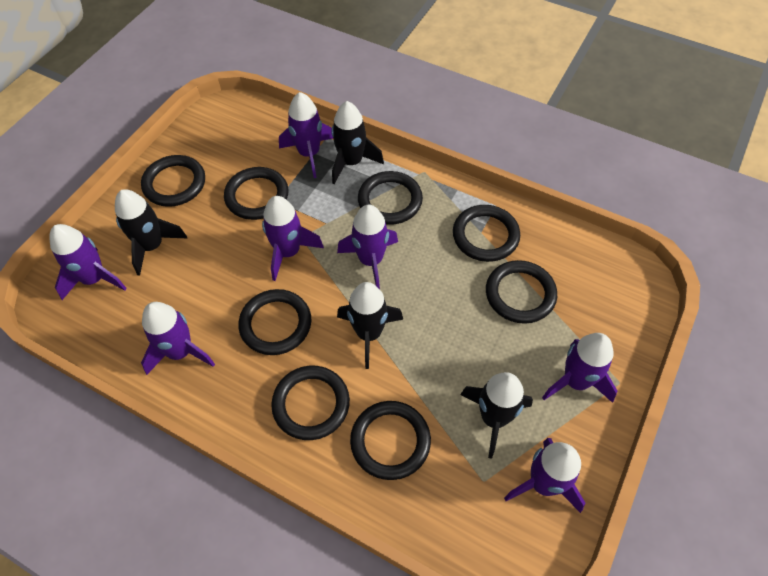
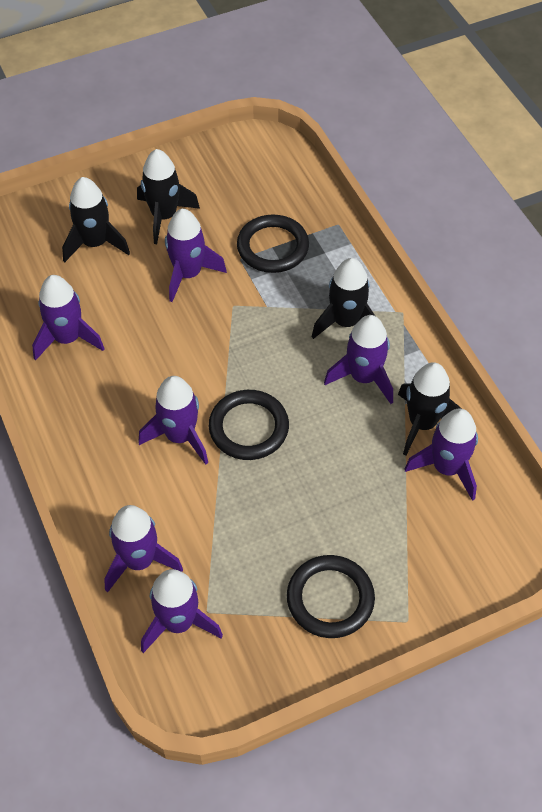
black ring: [141,155,205,207] [224,167,289,220] [238,289,311,355] [271,366,350,440] [350,401,431,480] [358,171,423,225] [453,205,520,262] [486,260,557,324] = 8 -> [209,390,289,460] [237,215,309,273] [287,555,375,638] = 3

